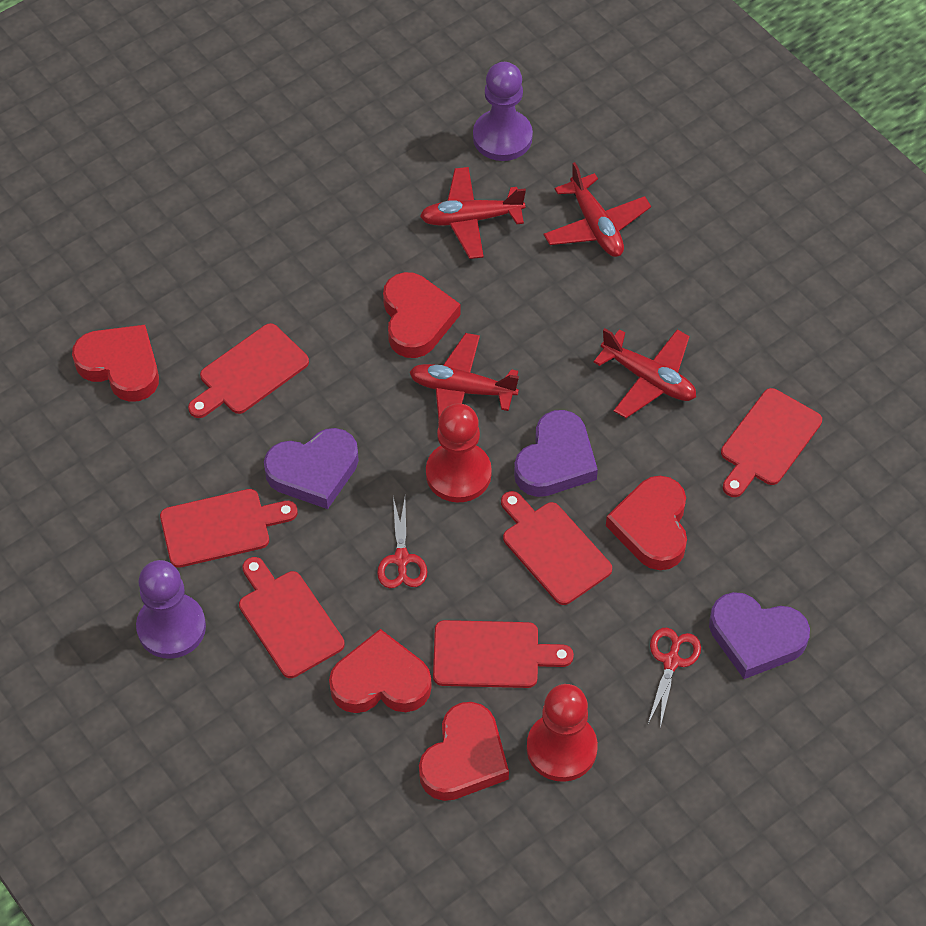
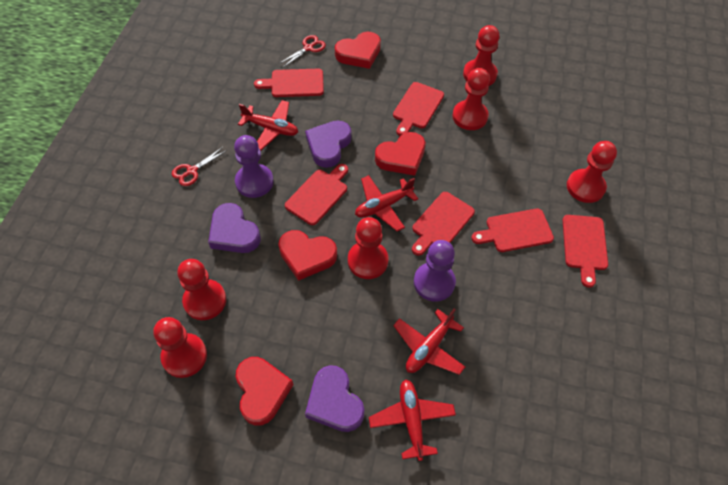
red heart: [72,325,159,402] [329,629,432,713] [383,272,460,358] [419,702,509,801] [606,476,687,570] = 5 -> [236,357,294,426] [279,230,337,281] [335,32,381,69] [375,132,425,176] = 4
red pawn: [426,403,492,503] [527,684,598,782] = 2 -> [153,317,207,378] [177,259,226,320] [348,217,388,279] [452,68,490,130] [463,25,500,86] [567,141,617,203] = 6

